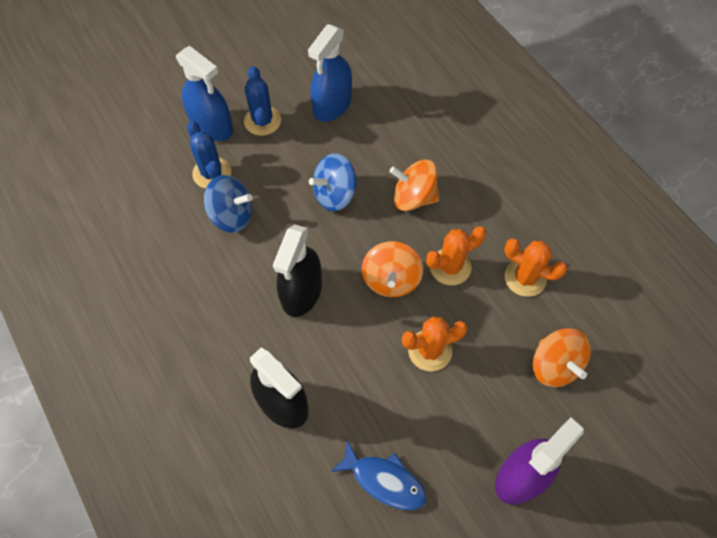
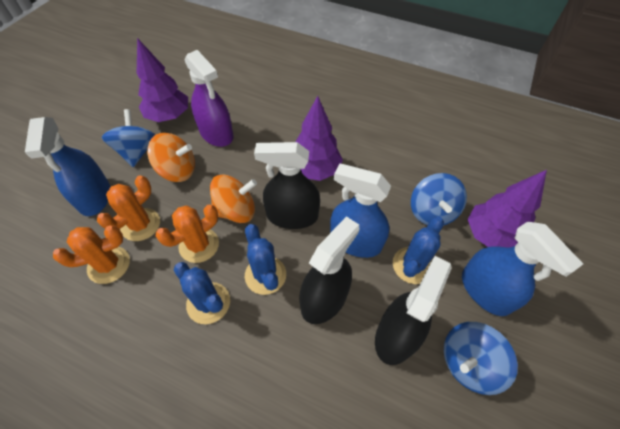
black spray bottle: [250,347,308,428] [273,225,322,317] = 2 -> [254,142,320,229] [299,216,359,324] [375,256,452,365] = 3
blue cactus: [187,121,231,189] [244,66,281,136] = 2 -> [173,262,230,324] [245,224,286,295] [393,216,444,284] = 3
blue fish: [330,440,427,510] = 1 -> none = 0
blue spinning top: [204,175,253,233] [309,153,357,211] = 2 -> [101,109,155,167] [411,173,467,225] [444,322,518,395] = 3
blue spray bottle: [176,46,233,141] [308,24,352,122] = 2 -> [25,117,110,216] [330,163,391,258] [462,221,583,316] = 3
orange spinning top: [362,241,423,297] [390,160,439,211] [533,328,591,387] = 3 -> [147,133,195,182] [210,174,257,223] = 2
purple tree: none = 0 -> [137,38,188,122] [296,96,343,181] [468,170,547,247] = 3

